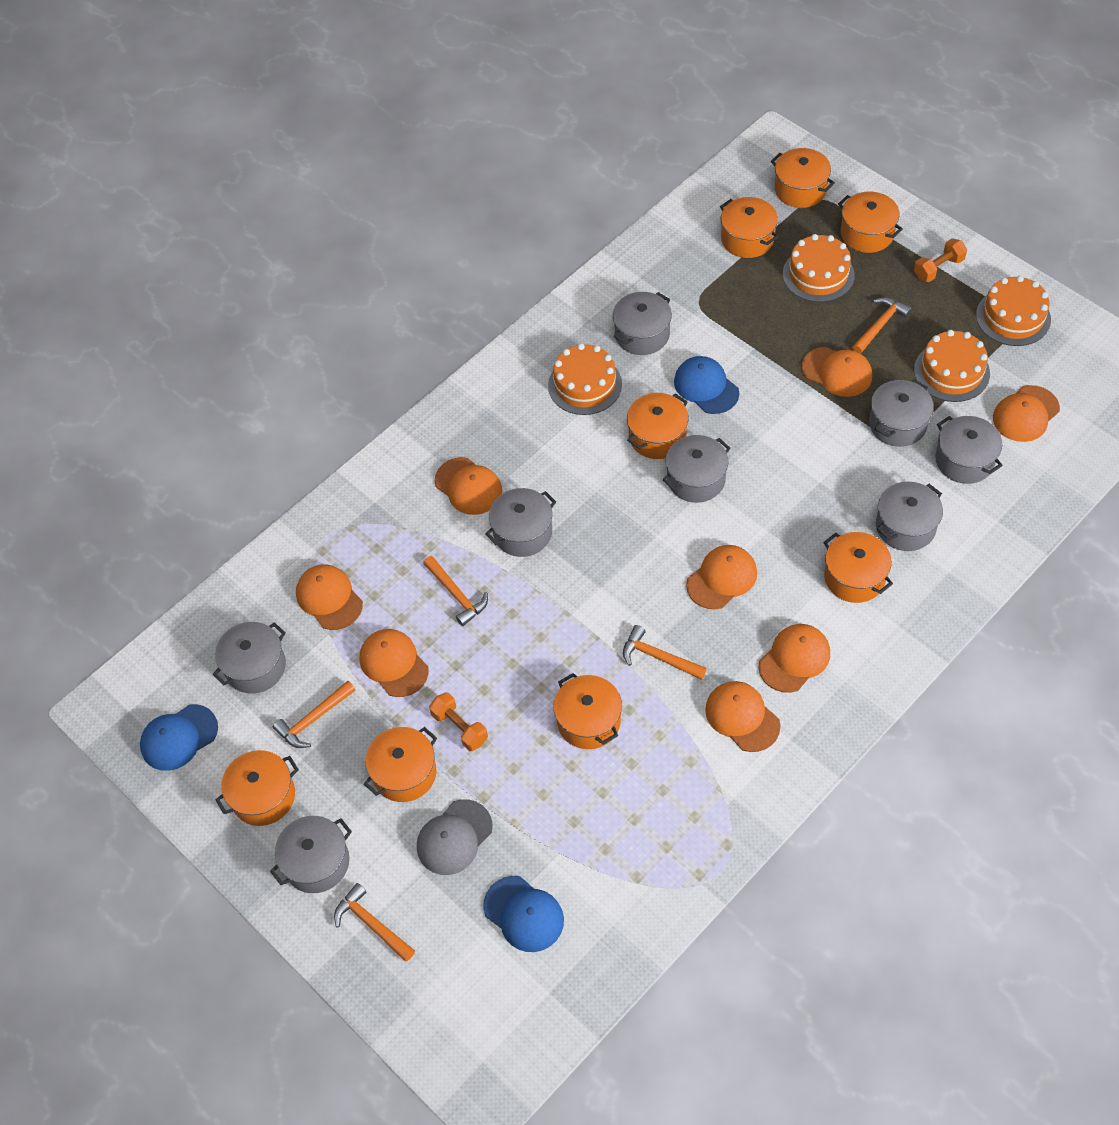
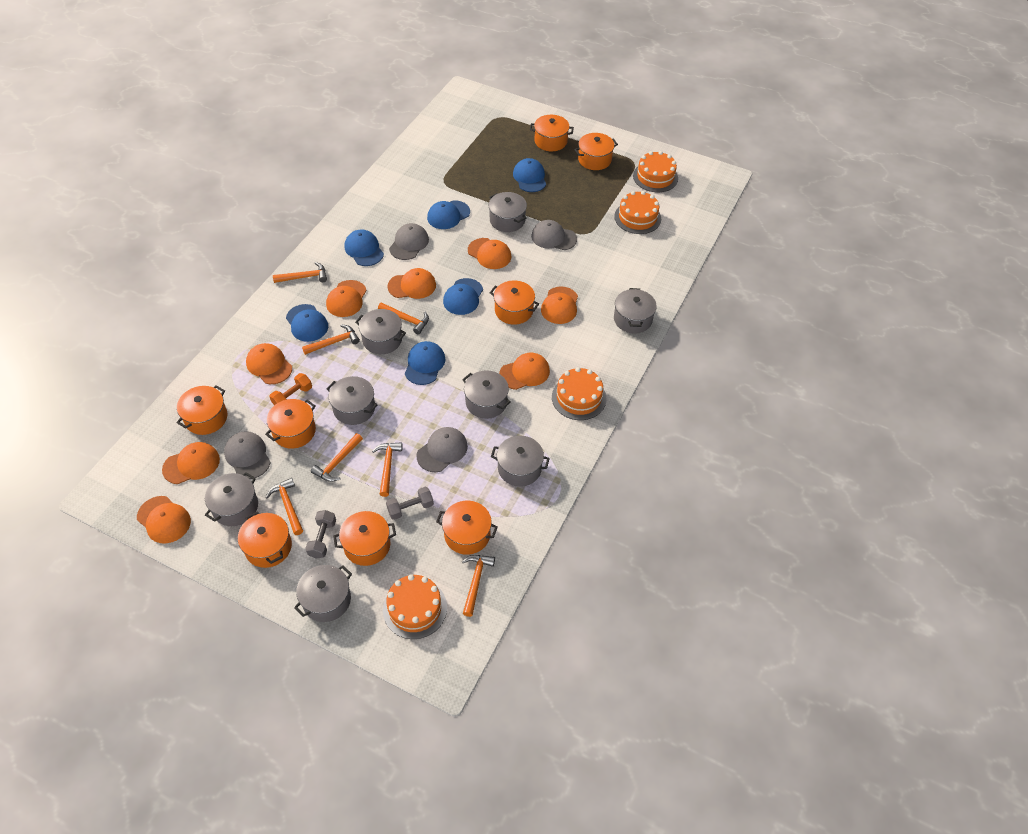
blue cap: [140,704,218,771] [483,876,564,952] [674,356,739,414] = 3 -> [286,304,328,342] [345,229,384,266] [405,341,446,385] [427,200,470,229] [443,278,483,315] [513,158,546,192] = 6
grey cap: [417,799,493,875] = 1 -> [224,431,271,479] [389,223,429,260] [416,427,468,472] [531,220,577,250] = 4
grey dumbbell: none = 0 -> [305,510,336,559] [386,487,434,520] = 2
orange dumbbell: [429,692,488,751] [914,238,967,282] = 2 -> [269,373,312,405] = 1
orange hammer: [273,680,356,748] [334,883,415,962] [423,556,488,626] [623,625,707,680] [852,297,912,354] = 5 -> [265,478,303,535] [273,262,327,283] [302,324,360,355] [311,433,363,482] [372,442,403,497] [378,303,429,334] [462,555,495,617] = 7

